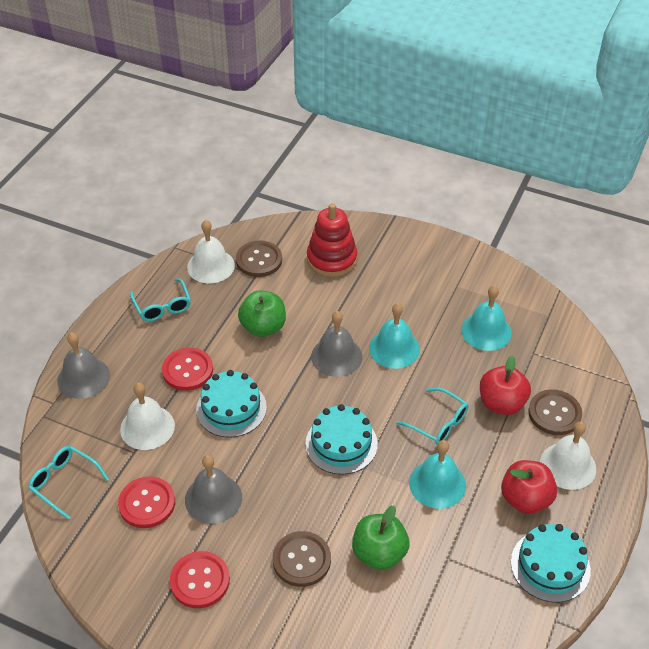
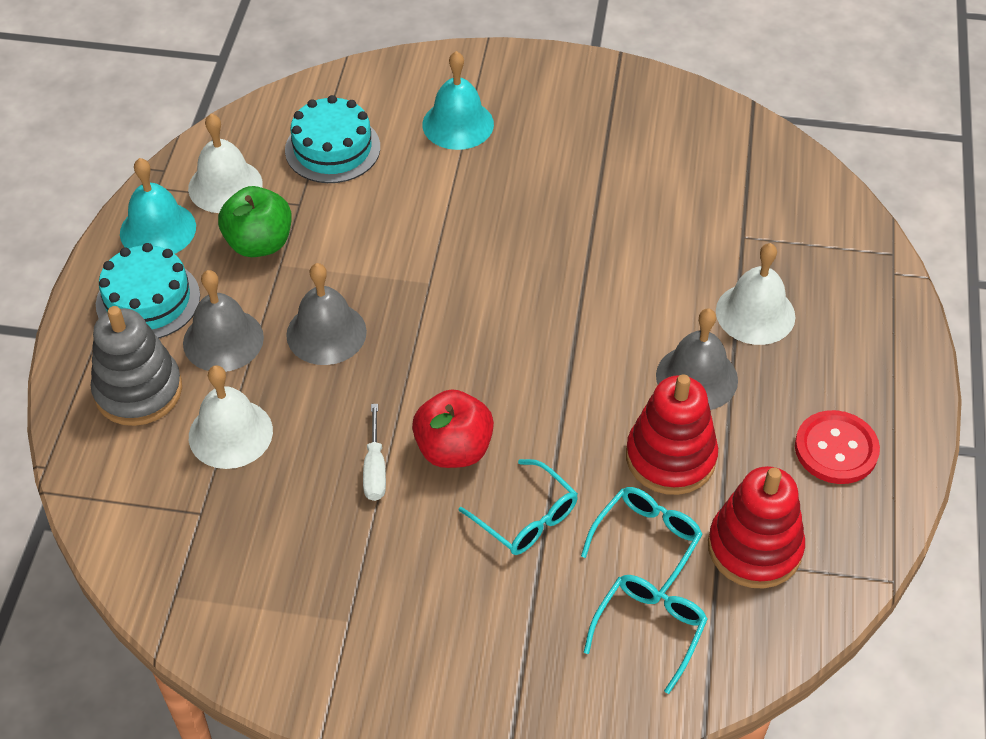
brown button: [236,241,282,277] [273,531,331,587] [528,389,582,435] = 3 -> none = 0
green apple: [238,291,286,337] [352,506,409,570] = 2 -> [218,186,292,257] = 1
grey stacking toy: none = 0 -> [90,306,182,426] = 1
red apple: [480,355,531,415] [501,460,557,514] = 2 -> [412,389,494,468] = 1
red button: [118,476,175,528] [162,348,213,391] [170,551,230,608] = 3 -> [795,410,880,484] = 1
red stacking toy: [307,203,357,277] = 1 -> [626,374,718,495] [708,466,805,588] = 2
turquoise bell: [369,303,420,369] [409,440,466,509] [461,285,512,351] = 3 -> [120,158,196,254] [422,51,494,150] = 2
turquoise cake: [196,370,267,438] [305,404,378,475] [511,524,591,602] = 3 -> [96,243,200,338] [285,95,380,183] = 2
white screwdriver: none = 0 -> [363,404,386,501] = 1

